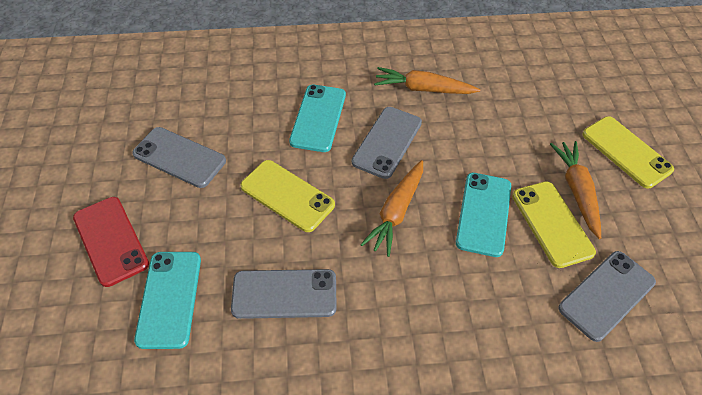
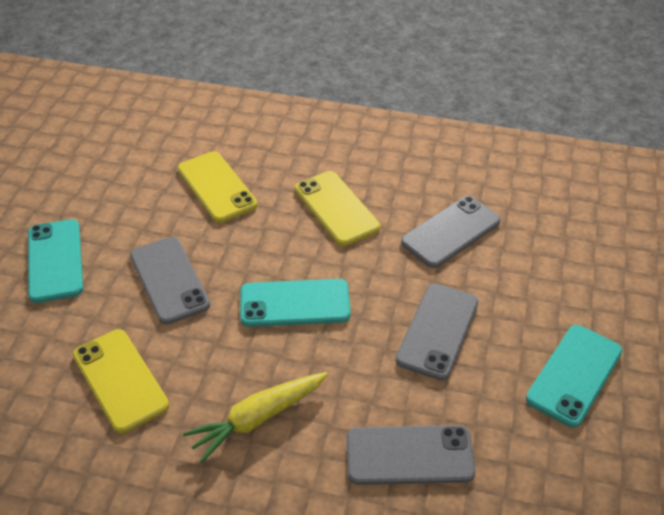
orange carrot: [360,160,423,257] [374,67,481,94] [550,141,601,239] = 3 -> none = 0
red phone: [73,197,149,287] = 1 -> none = 0
yellow carrot: none = 0 -> [183,372,328,463] = 1

